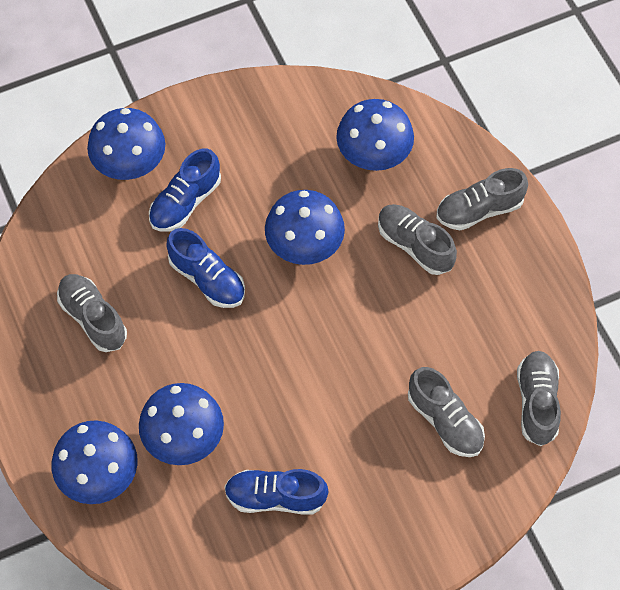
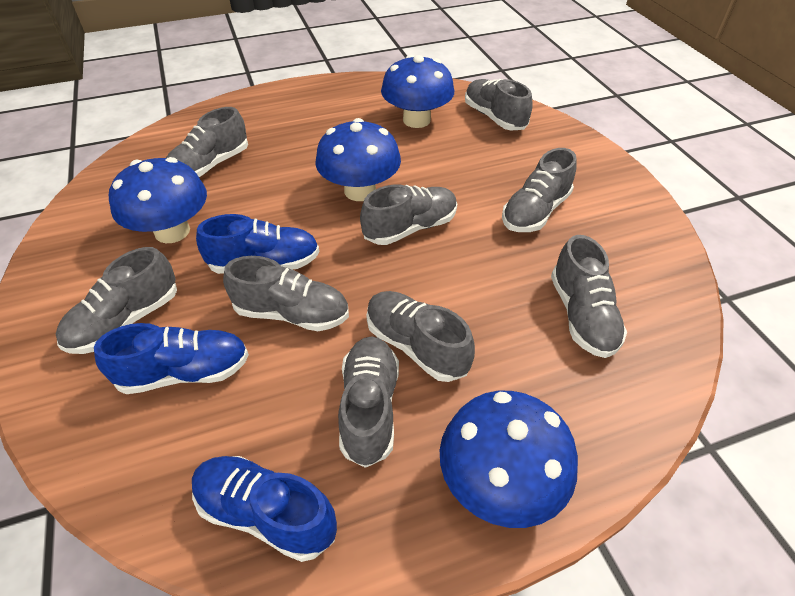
blue mushroom: [52,420,138,504] [87,108,165,180] [139,383,224,465] [265,190,345,265] [336,99,414,171] = 5 -> [109,157,207,243] [315,118,401,201] [381,55,454,128] [440,391,578,528] = 4
grey shoe: [57,274,127,352] [378,204,457,275] [408,367,485,457] [436,168,528,230] [517,351,561,446] = 5 -> [56,247,177,354] [166,107,248,177] [223,256,349,331] [338,336,399,468] [360,184,457,245] [366,291,475,382] [465,79,533,131] [502,148,577,232] [551,235,627,358] = 9

